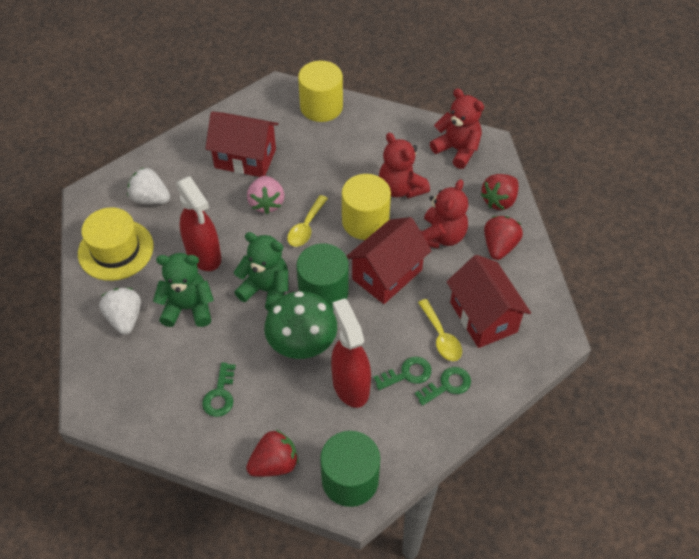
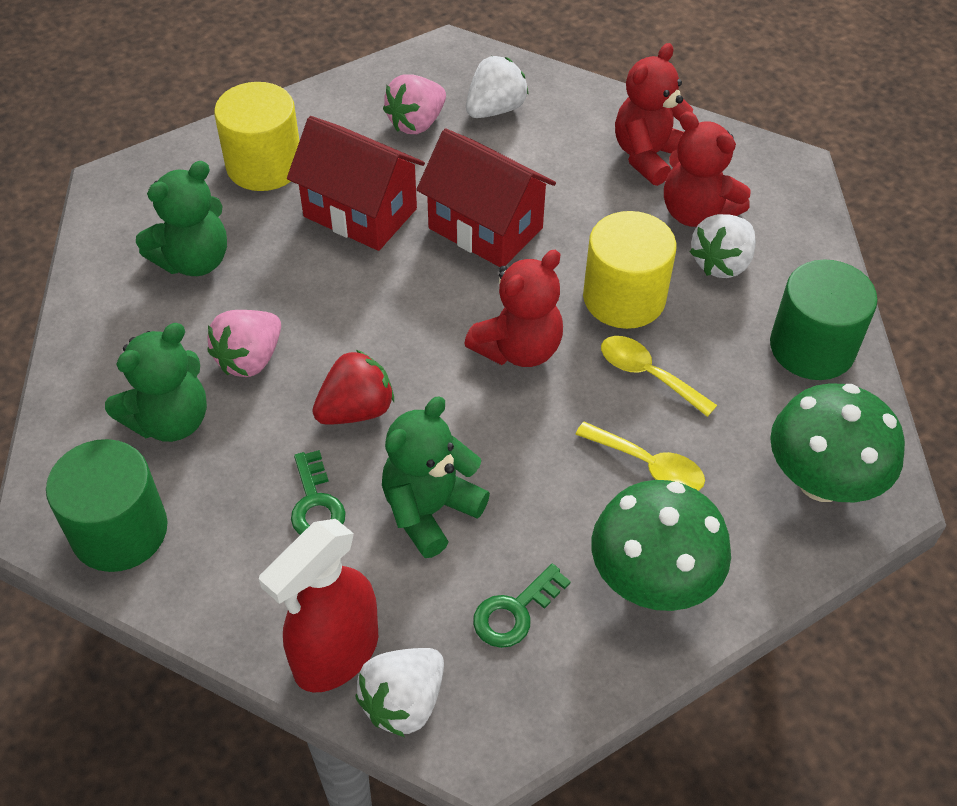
green key: [202,363,236,417] [374,357,431,390] [415,367,471,406] = 3 -> [291,450,346,535] [473,564,571,648] = 2
green mushroom: [264,291,337,359] = 1 -> [592,480,731,611] [770,384,905,502] = 2
green teddy bear: [153,253,214,327] [234,232,289,311] = 2 -> [105,323,207,442] [136,161,227,276] [382,396,490,558] = 3
pink strawberry: [247,176,284,214] = 1 -> [208,310,281,377] [383,75,446,134] = 2
red house: [205,112,278,177] [347,217,431,304] [447,255,531,348] = 3 -> [287,116,425,251] [416,129,556,267] = 2
red spray bottle: [176,176,221,271] [331,298,371,408] = 2 -> [259,519,378,692] = 1
red strawberry: [246,430,298,477] [480,174,519,210] [484,216,523,260] = 3 -> [312,350,394,425] = 1
white strawberry: [99,288,141,335] [127,167,170,204] = 2 -> [355,648,444,737] [466,56,529,118] [689,214,756,278] = 3
yellow hat: [78,207,154,281] = 1 -> none = 0

